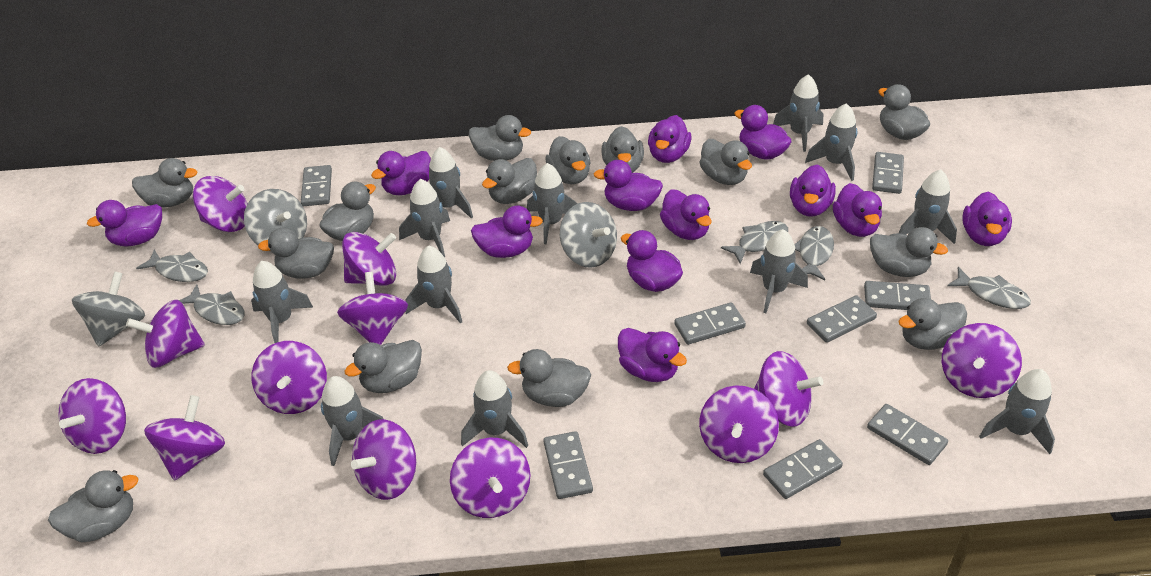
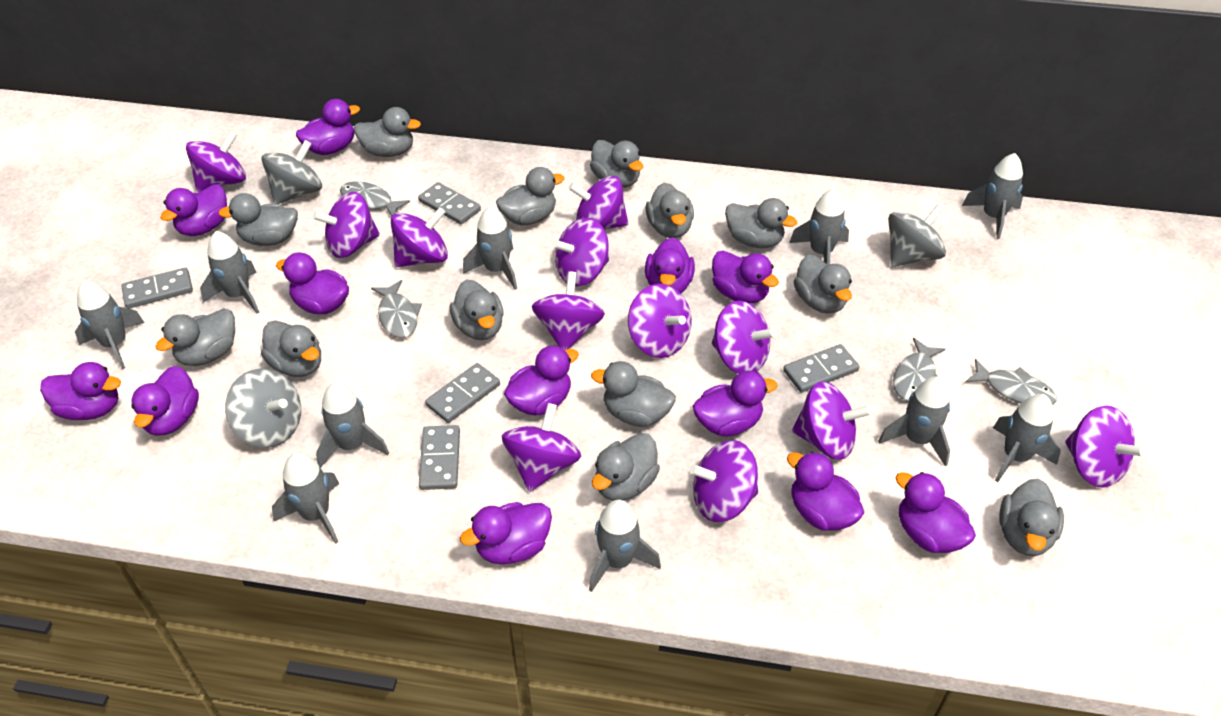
grey domino: [301,165,332,206] [543,431,593,499] [674,302,746,345] [763,439,843,499] [807,295,877,343] [864,281,931,310] [867,404,948,465] [872,152,904,194] = 8 -> [121,267,193,309] [418,182,481,224] [419,425,460,490] [425,363,500,423] [783,344,860,393] = 5
grey duck: [48,470,139,542] [132,158,198,207] [258,228,334,279] [319,182,376,241] [345,340,422,393] [469,115,531,161] [482,158,537,204] [507,349,591,407] [545,136,590,184] [601,126,644,173] [699,139,752,185] [870,227,948,277] [878,84,930,140] [898,298,967,350] = 14 -> [155,309,235,366] [219,193,298,246] [261,321,321,377] [354,107,421,157] [450,280,504,340] [496,167,565,225] [590,140,643,188] [591,361,676,427] [592,433,660,501] [646,183,694,238] [725,198,797,248] [794,254,852,313] [999,479,1064,556] = 13
grey fish: [136,250,208,282] [179,284,245,325] [721,221,788,264] [794,226,834,280] [947,267,1031,309] = 5 -> [340,181,410,216] [371,280,422,338] [893,338,946,401] [965,359,1057,405] = 4
grey rocket: [251,261,313,343] [321,376,383,466] [399,179,450,257] [405,246,462,324] [429,147,473,219] [461,370,528,448] [527,163,578,244] [750,229,808,313] [773,74,823,152] [805,103,857,181] [899,169,957,244] [979,369,1055,454] = 12 -> [75,280,145,369] [200,231,259,314] [272,452,340,544] [316,382,389,468] [463,206,517,290] [589,500,661,592] [789,188,849,265] [878,376,950,467] [962,153,1023,239] [993,394,1060,482] = 10

